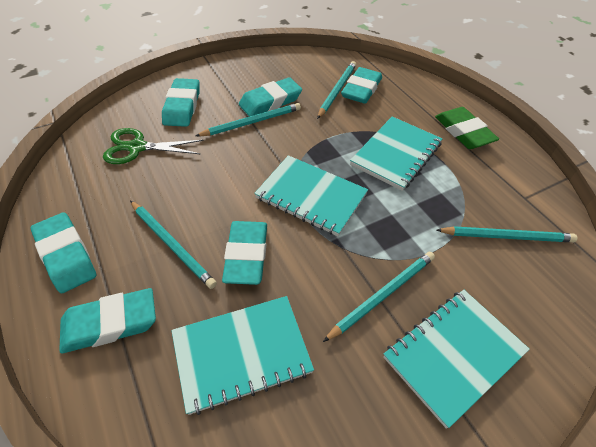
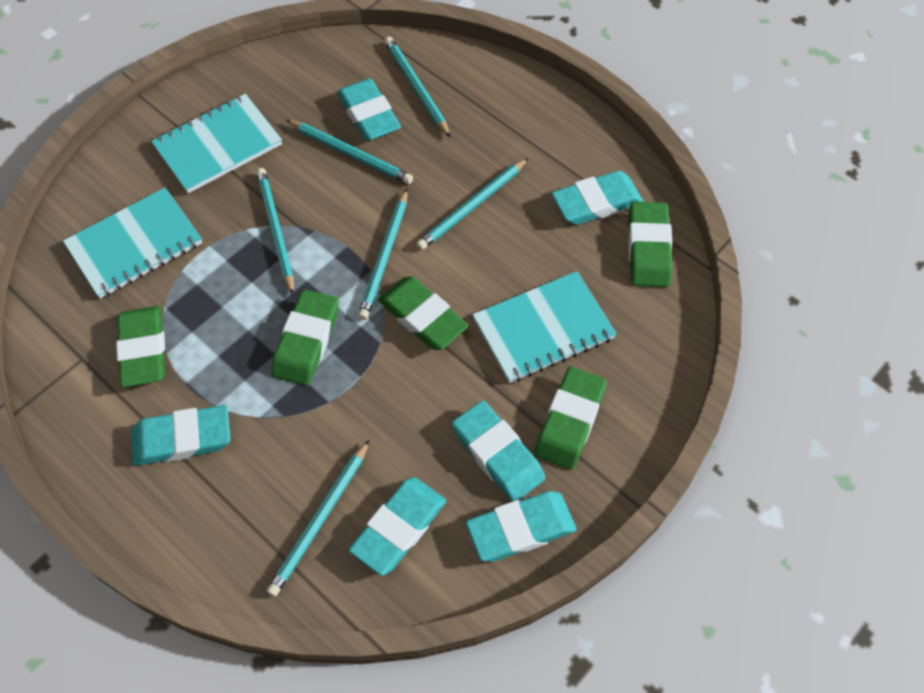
green eraser: [435,107,499,149] = 1 -> [116,306,165,387] [271,289,339,386] [378,276,468,350] [534,367,607,470] [628,202,673,287] = 5
green scissors: [103,128,204,164] = 1 -> none = 0
turquoise notebook: [171,296,314,415] [254,155,368,236] [350,116,442,191] [383,290,530,429] = 4 -> [63,188,202,299] [151,94,282,193] [473,271,617,383] = 3
turquoise pencil: [130,201,217,289] [196,103,301,136] [317,61,356,119] [323,252,435,342] [437,226,577,242] = 5 -> [256,168,294,295] [267,440,370,597] [286,120,413,184] [358,189,408,320] [384,36,451,138] [416,158,528,250] = 6

